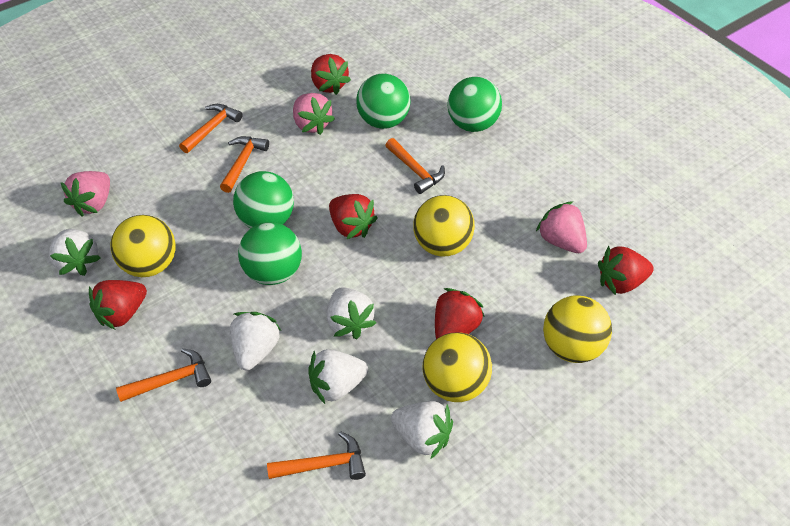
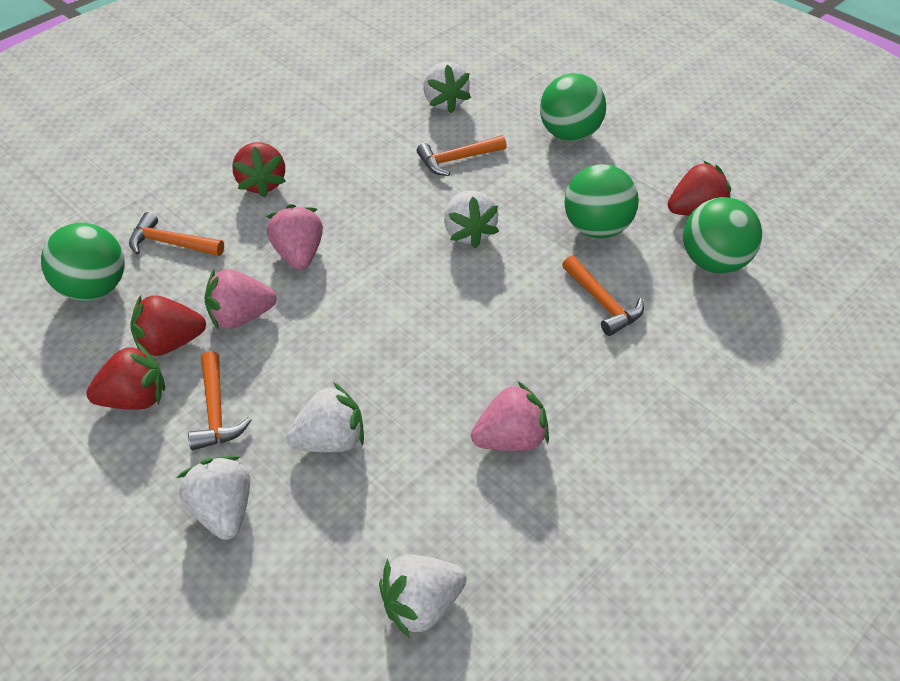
orange hammer: [116,348,211,402] [179,104,242,153] [220,136,269,193] [267,431,366,480] [385,138,445,194] = 5 -> [129,212,224,256] [188,351,252,450] [417,135,507,176] [562,255,644,336] = 4
red strawberry: [89,280,147,330] [311,54,351,95] [329,194,378,239] [435,288,484,339] [598,246,654,295] = 5 -> [86,343,165,410] [130,295,206,356] [232,142,286,198] [668,160,731,216] = 4
yellow ball: [111,215,176,277] [413,195,475,257] [422,332,492,402] [543,295,612,363] = 4 -> none = 0

